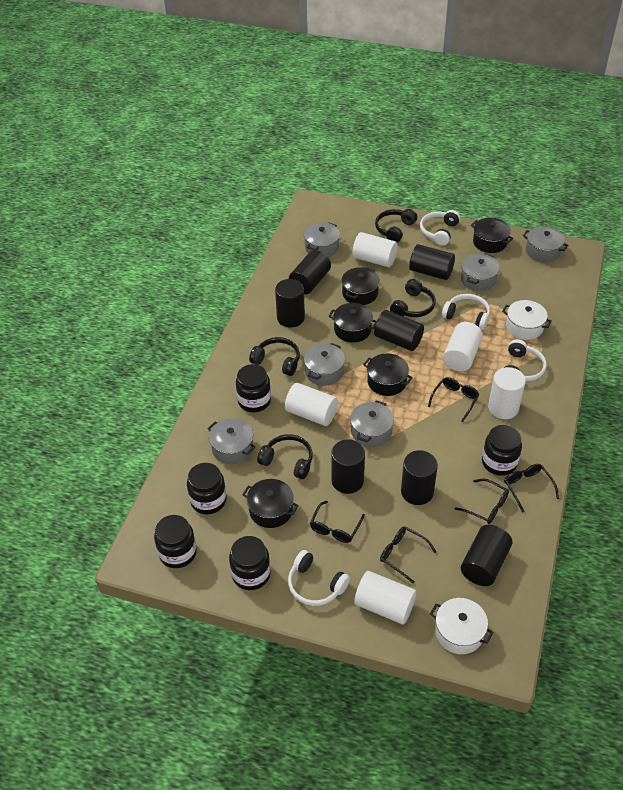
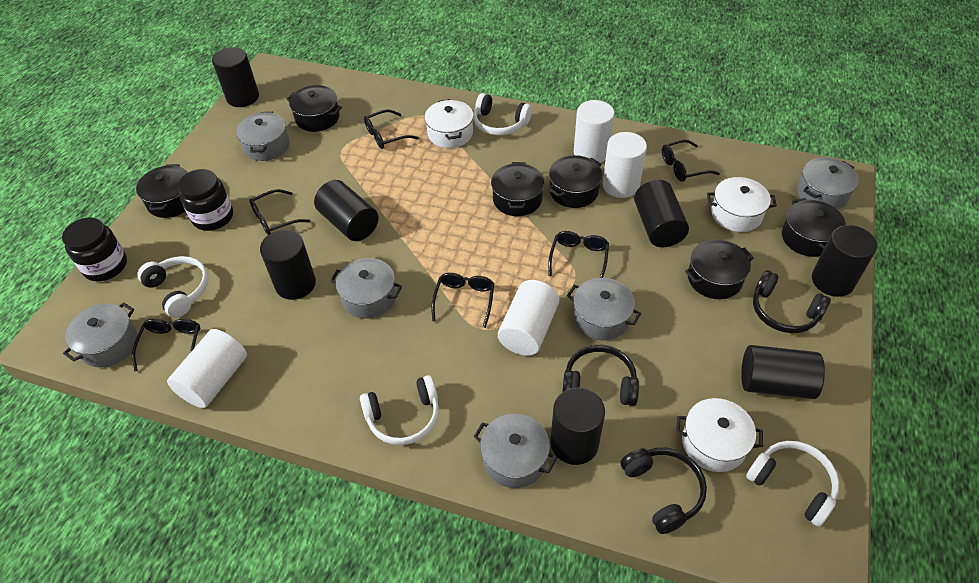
black glasses: [310,501,365,543] [380,527,436,583] [428,377,479,422] [455,479,509,524] [504,464,559,513] = 5 -> [132,319,200,372] [249,189,310,235] [364,109,419,149] [431,273,494,328] [548,231,609,278] [662,140,720,182] = 6
black headphones: [249,337,300,376] [257,434,313,479] [375,209,417,243] [390,279,436,317] = 4 -> [562,345,639,406] [621,448,707,534] [753,270,831,333] = 3
black jar: [154,515,197,568] [187,463,227,514] [229,536,271,590] [236,364,271,412] [482,425,522,476] = 5 -> [62,217,127,282] [178,169,233,231] = 2
black pot: [242,479,299,528] [329,303,377,343] [341,267,380,305] [363,353,413,396] [471,218,513,253] = 5 -> [136,164,188,218] [286,85,342,132] [491,162,545,216] [548,155,602,208] [685,239,754,299] [782,198,846,257] = 6
white cylinder: [285,383,338,426] [352,232,398,267] [354,571,417,625] [443,322,483,371] [488,367,526,419] = 5 -> [167,329,247,408] [498,280,559,356] [574,100,614,163] [602,132,647,198] = 4
white pot: [430,598,494,654] [502,300,552,340] = 2 -> [424,99,474,148] [676,398,763,472] [707,177,777,232] = 3

